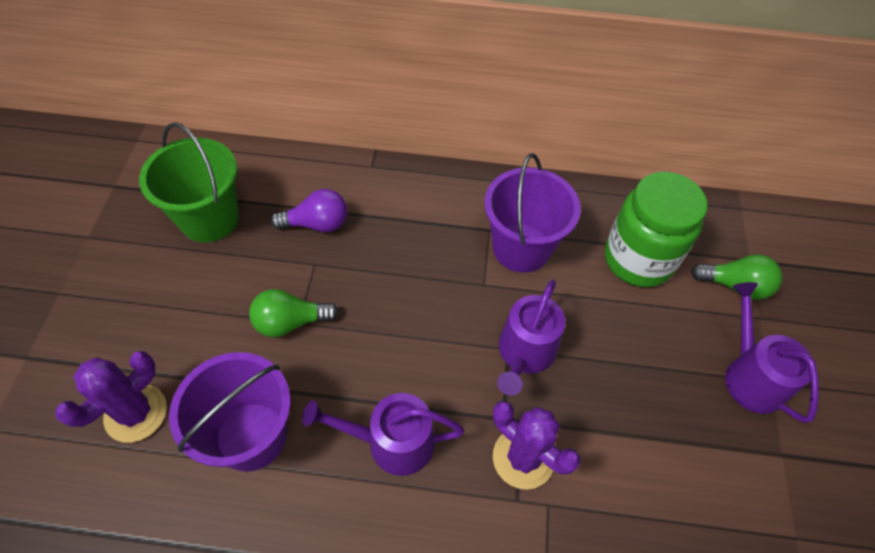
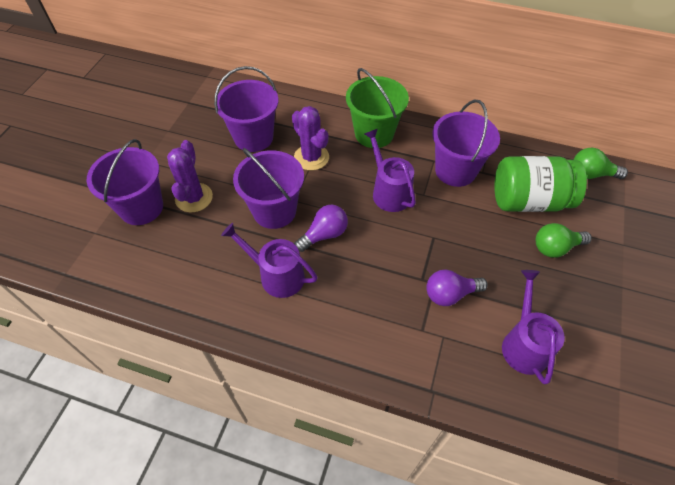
purple bucket: [169,352,291,472] [484,153,581,273] = 2 -> [86,139,163,225] [214,66,279,152] [233,148,304,229] [432,100,500,187] = 4
purple light bulb: [271,189,347,232] = 1 -> [295,205,348,252] [426,270,488,306] = 2

